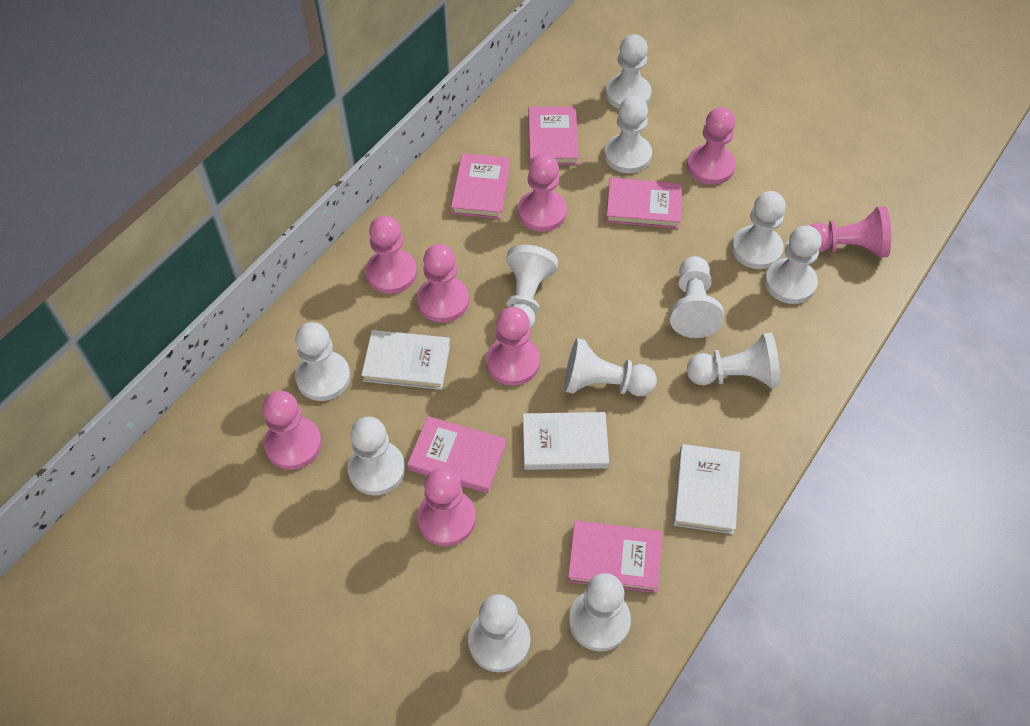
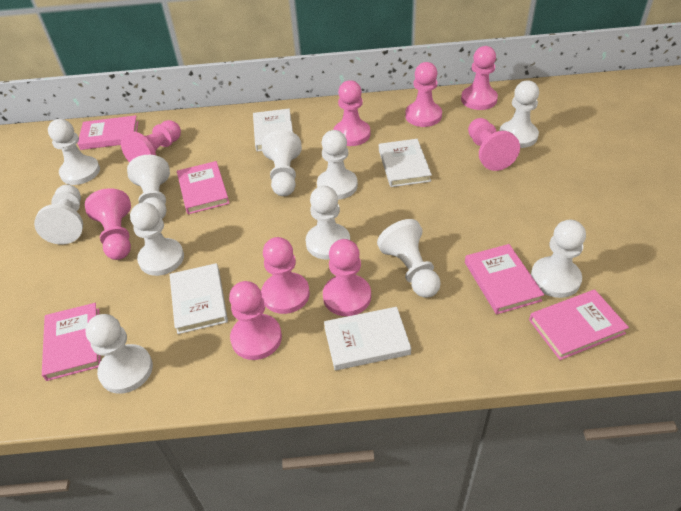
pink pawn: [263,391,322,470] [365,216,417,294] [417,244,469,323] [417,467,476,546] [486,307,540,386] [518,154,567,232] [687,107,736,185] [809,206,891,258] = 8 -> [85,188,131,260] [121,120,181,162] [229,281,282,360] [261,237,310,314] [323,239,371,316] [333,80,370,146] [405,62,442,127] [461,46,498,110] [468,118,520,171] = 9
white book: [361,330,450,390] [523,412,609,470] [674,444,740,534] = 3 -> [169,263,228,334] [253,109,293,151] [324,307,411,370] [379,139,432,187] = 4
white pawn: [295,322,351,401] [347,417,405,495] [468,594,530,672] [506,245,558,329] [564,338,657,396] [569,573,631,652] [604,96,652,173] [606,34,652,109] [670,256,724,338] [687,333,780,388] [732,191,786,269] [765,225,822,304] = 12 -> [34,185,83,244] [48,119,100,185] [85,314,153,394] [127,155,170,219] [130,202,184,276] [262,130,302,196] [306,186,350,260] [317,130,358,200] [377,219,441,298] [499,80,539,148] [531,220,586,298] = 11

